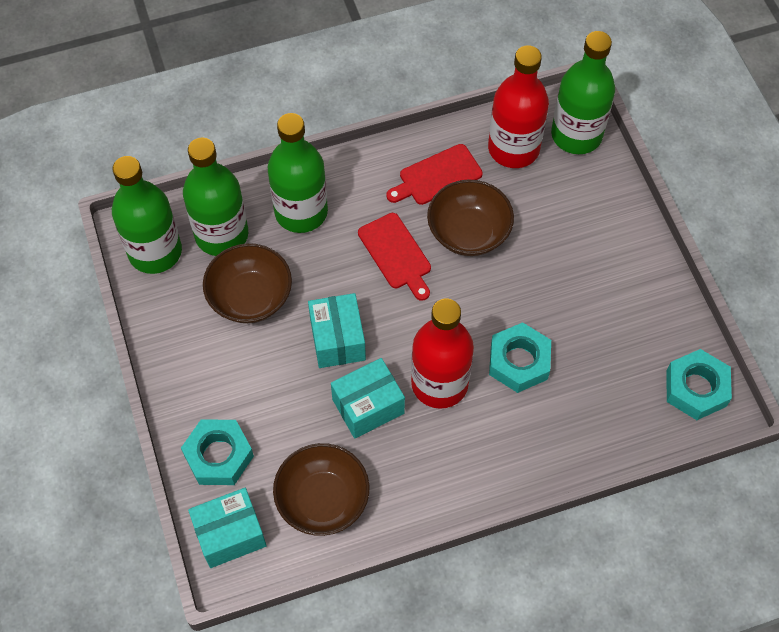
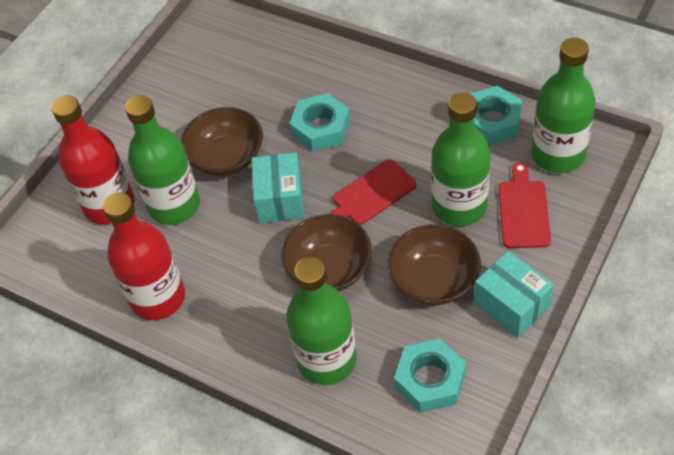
turquoise box: [188,488,267,568] [308,293,366,368] [331,358,405,439] = 3 -> [252,152,305,223] [474,251,554,338] = 2

